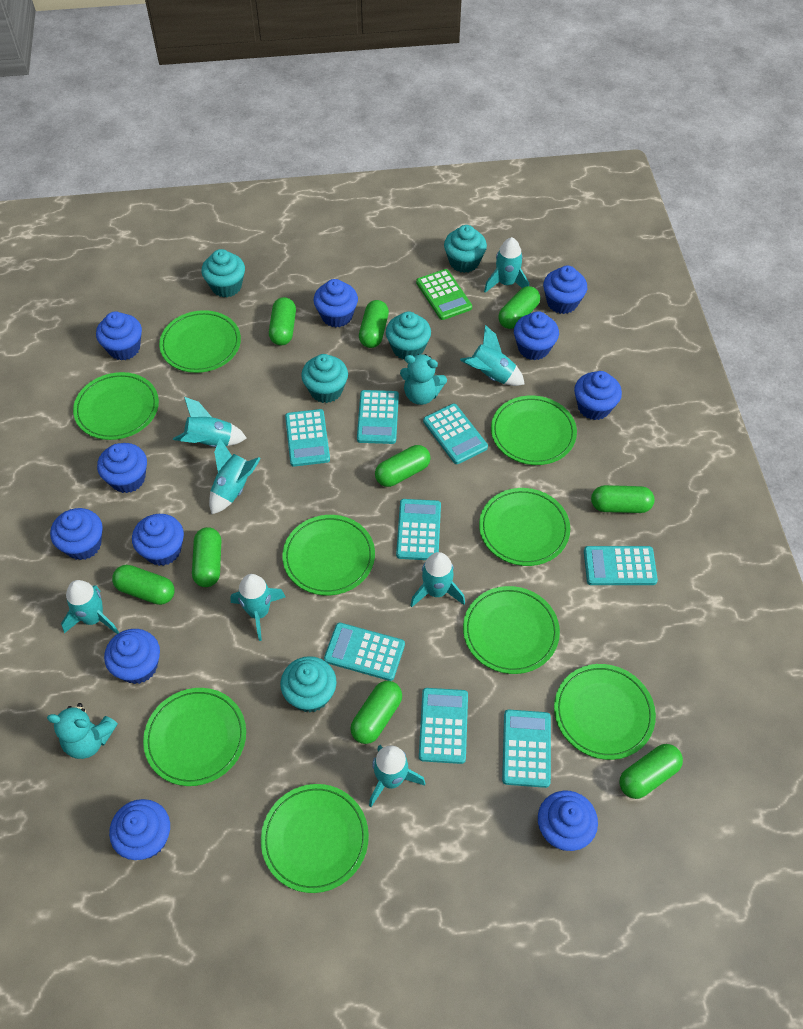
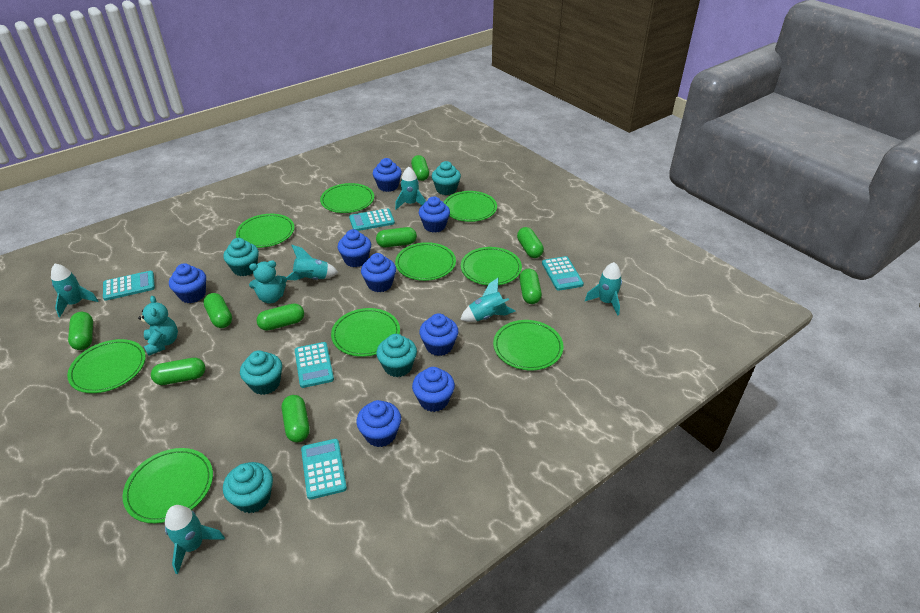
blue cupcake: [50,508,103,560] [96,312,142,360] [97,443,147,493] [104,629,160,684] [109,799,170,860] [132,514,184,566] [314,279,358,327] [514,311,559,360] [538,791,598,851] [543,266,587,314] [574,371,622,420] = 11 -> [169,263,206,303] [337,229,371,267] [356,400,401,447] [361,253,396,292] [373,158,402,192] [412,367,455,412] [419,196,450,233] [419,313,459,356] = 8
green calculator: [416,269,472,320] = 1 -> none = 0
turquoise calculator: [285,409,330,467] [324,623,405,681] [357,390,399,444] [396,499,441,560] [419,688,468,764] [423,404,488,464] [502,709,551,788] [584,546,658,585] = 8 -> [103,271,155,301] [295,342,334,388] [301,439,347,500] [349,208,395,231] [542,256,584,291] = 5
turquoise rocket: [61,580,119,634] [173,397,246,447] [209,439,261,514] [230,574,286,641] [369,745,425,807] [410,552,465,607] [460,325,525,386] [484,237,529,293] = 8 -> [51,264,99,317] [165,505,225,574] [286,245,338,280] [395,167,426,210] [460,278,515,322] [585,262,622,316] = 6

